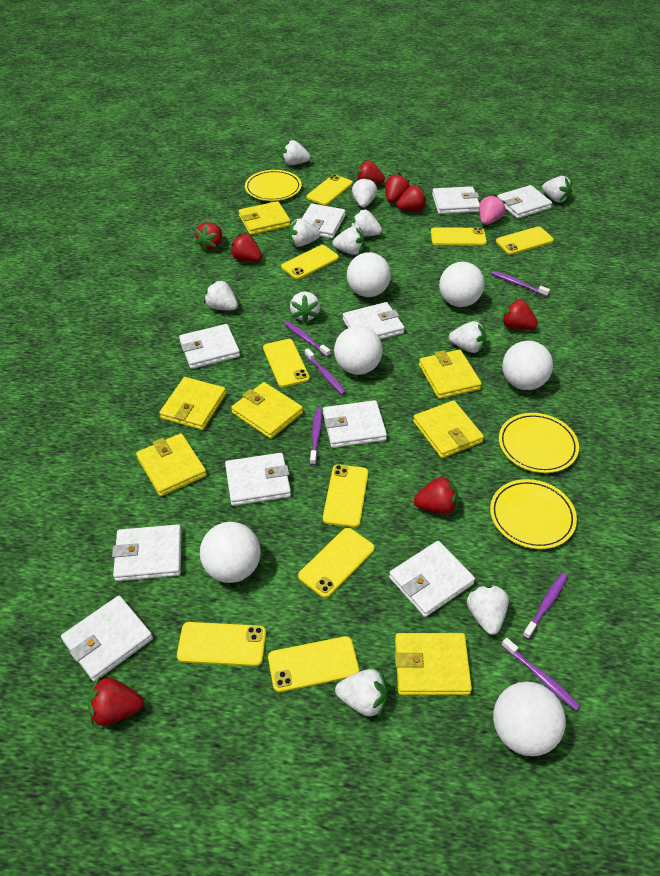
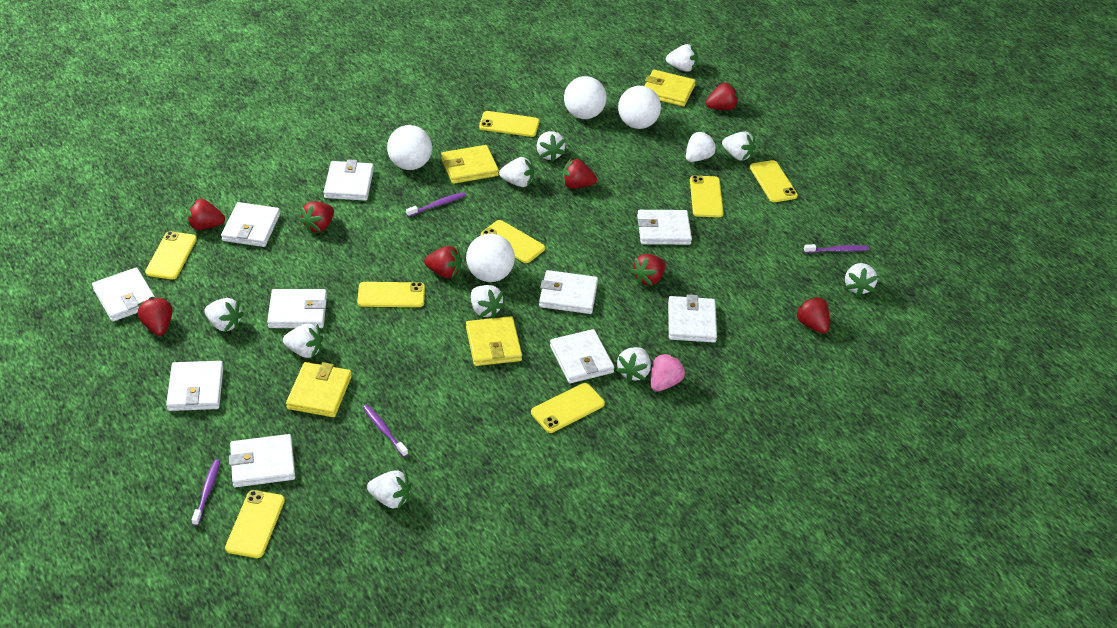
purple toothbrush: [284,321,330,357] [305,348,346,395] [310,408,322,465] [492,271,550,296] [501,638,580,710] [523,572,568,639] = 6 -> [192,459,220,526] [363,405,408,457] [406,192,466,217] [804,244,869,253] = 4
white ball: [200,522,261,583] [334,326,383,375] [347,252,391,297] [439,262,484,307] [493,682,566,756] [502,341,553,390] = 6 -> [387,125,432,170] [466,234,515,282] [564,76,606,119] [618,86,661,129] = 4
yellow phone: [177,622,266,666] [263,339,310,387] [268,636,359,692] [281,245,339,279] [298,528,374,598] [307,174,352,205] [323,464,368,528] [431,227,487,246] [496,226,554,255] = 9 -> [145,231,197,279] [225,490,285,558] [357,282,425,307] [479,111,539,137] [481,220,545,263] [531,383,605,433] [690,175,724,217] [750,160,798,202] = 8
yellow plate: [245,170,302,201] [490,479,577,549] [499,413,579,473] = 3 -> none = 0
yellow wallet: [136,433,207,496] [159,377,226,430] [231,382,303,439] [239,201,291,235] [395,633,472,695] [413,400,484,458] [419,349,482,399] = 7 -> [286,362,352,417] [441,145,499,184] [466,316,522,366] [645,70,696,106] = 4

